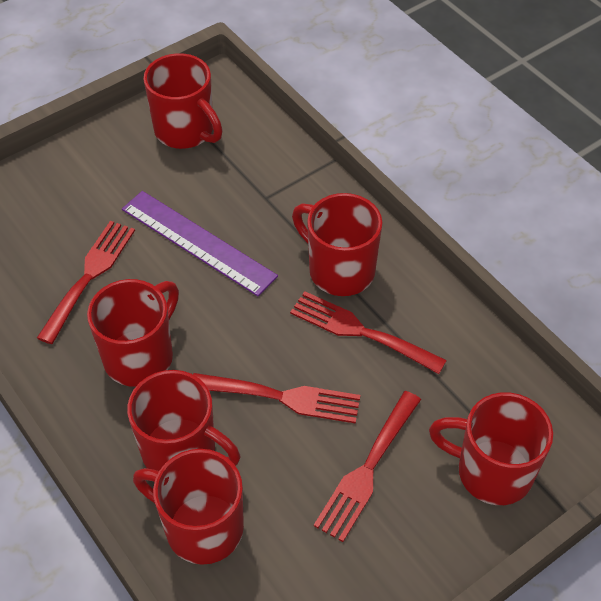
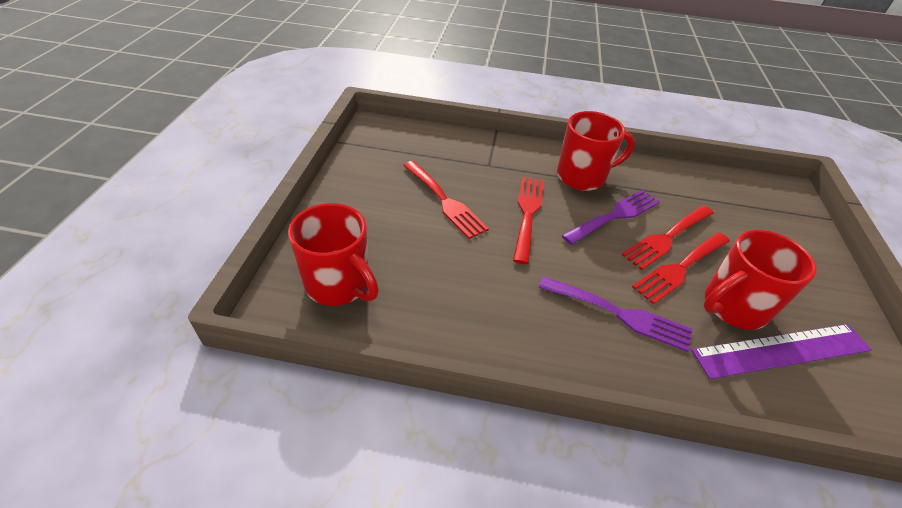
purple fork: none = 0 -> [539,276,692,352] [562,190,660,245] = 2
red mug: [87,279,179,387] [127,370,241,471] [133,449,244,565] [143,53,223,149] [292,193,382,296] [429,392,553,505] = 6 -> [288,203,379,306] [557,111,635,191] [704,230,817,330] = 3

